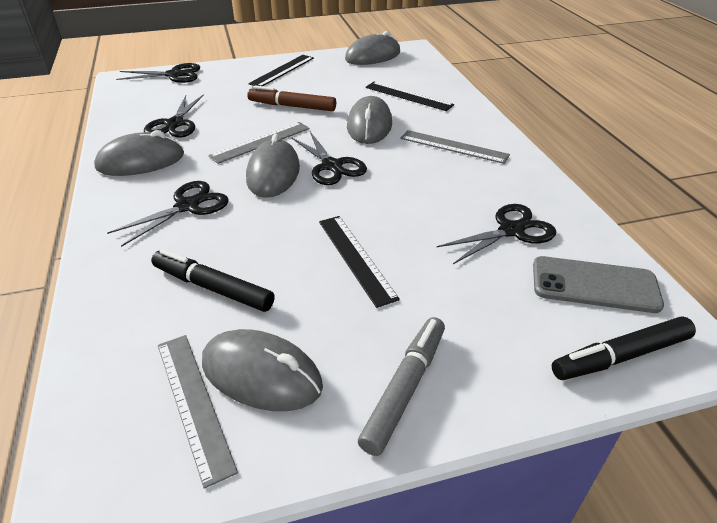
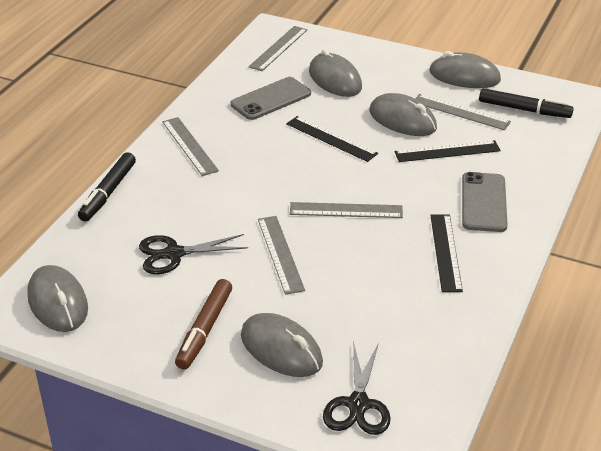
black scissors: [107,181,229,247] [116,63,200,83] [144,94,204,138] [291,132,367,185] [437,204,556,264] = 5 -> [139,234,248,274] [323,341,391,435] = 2
grey marker: [358,317,445,456] = 1 -> none = 0
grey phone: [533,256,664,313] = 1 -> [231,77,311,120] [462,172,508,232] = 2
grey ruler: [158,335,238,489] [208,122,310,164] [400,130,510,164] = 3 -> [162,117,219,176] [249,26,307,71] [258,216,305,295] [290,202,403,218] [415,94,511,130] = 5

